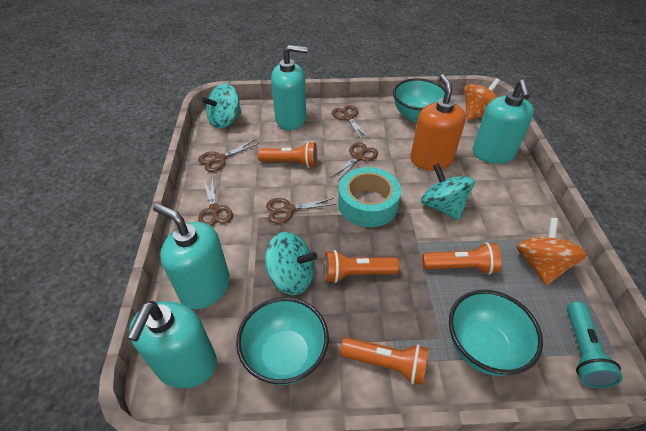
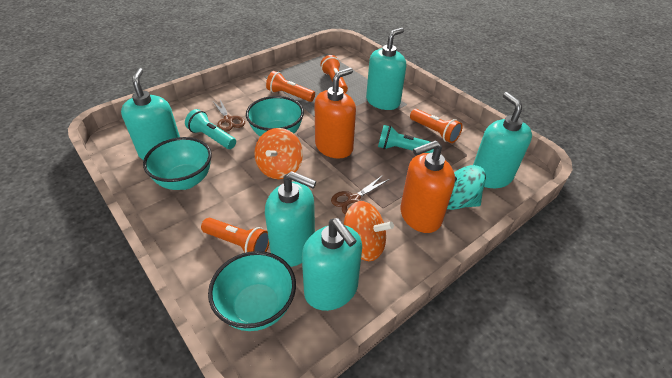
brown scissors: [198,140,259,172] [198,177,233,226] [266,198,336,224] [331,142,378,182] [332,105,369,140] = 5 -> [213,100,245,132] [331,175,390,215] = 2
orange soap dispenser: [410,74,466,171] = 1 -> [315,68,356,158] [400,140,455,233] = 2
turquoise flashlight: [567,302,623,388] = 1 -> [185,109,236,149] [378,125,434,153] = 2
turquoise soap dispenser: [127,301,217,388] [153,203,230,309] [271,45,308,130] [472,80,534,164] = 4 -> [121,68,180,160] [265,171,316,267] [302,218,362,311] [366,28,406,110] [473,92,532,188] = 5
turquoise spinning top: [201,83,241,129] [265,232,318,295] [421,163,475,220] = 3 -> [447,165,486,210] = 1
turquoise tape: [338,167,401,227] = 1 -> none = 0

